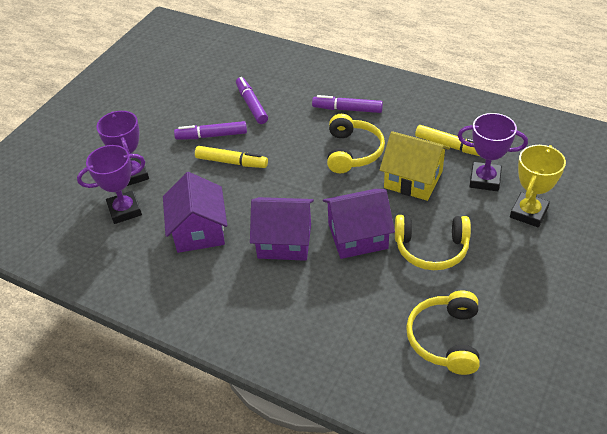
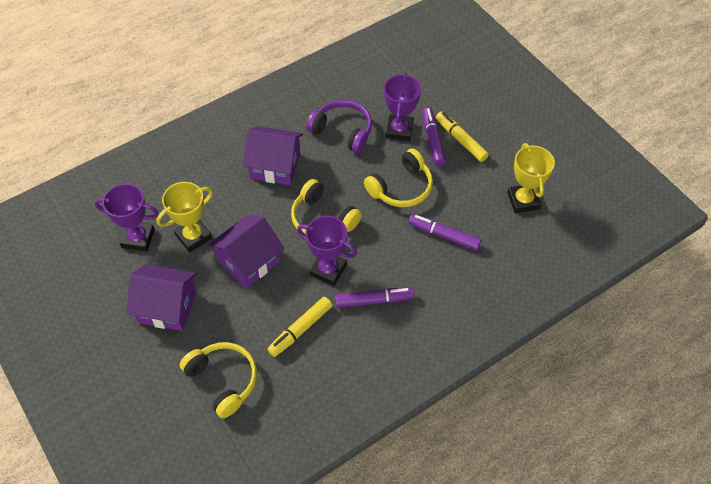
purple headphones: none = 0 -> [306,100,372,153] = 1
yellow house: [380,131,450,201] = 1 -> none = 0
yellow trophy: [510,145,566,227] = 1 -> [156,182,213,252] [507,143,555,213] = 2

